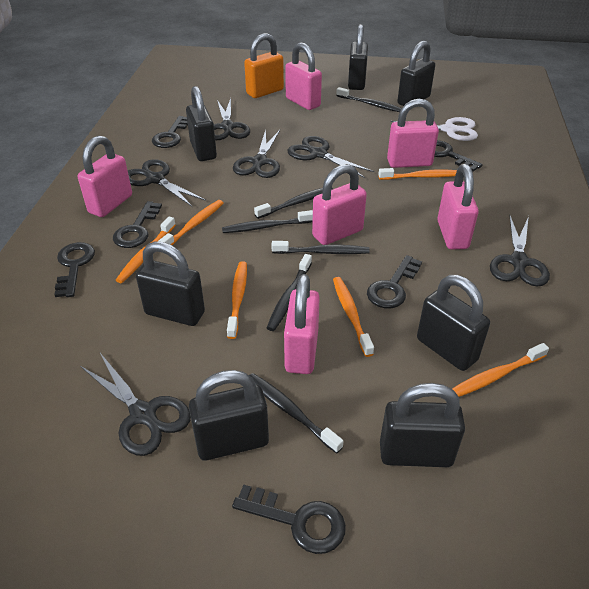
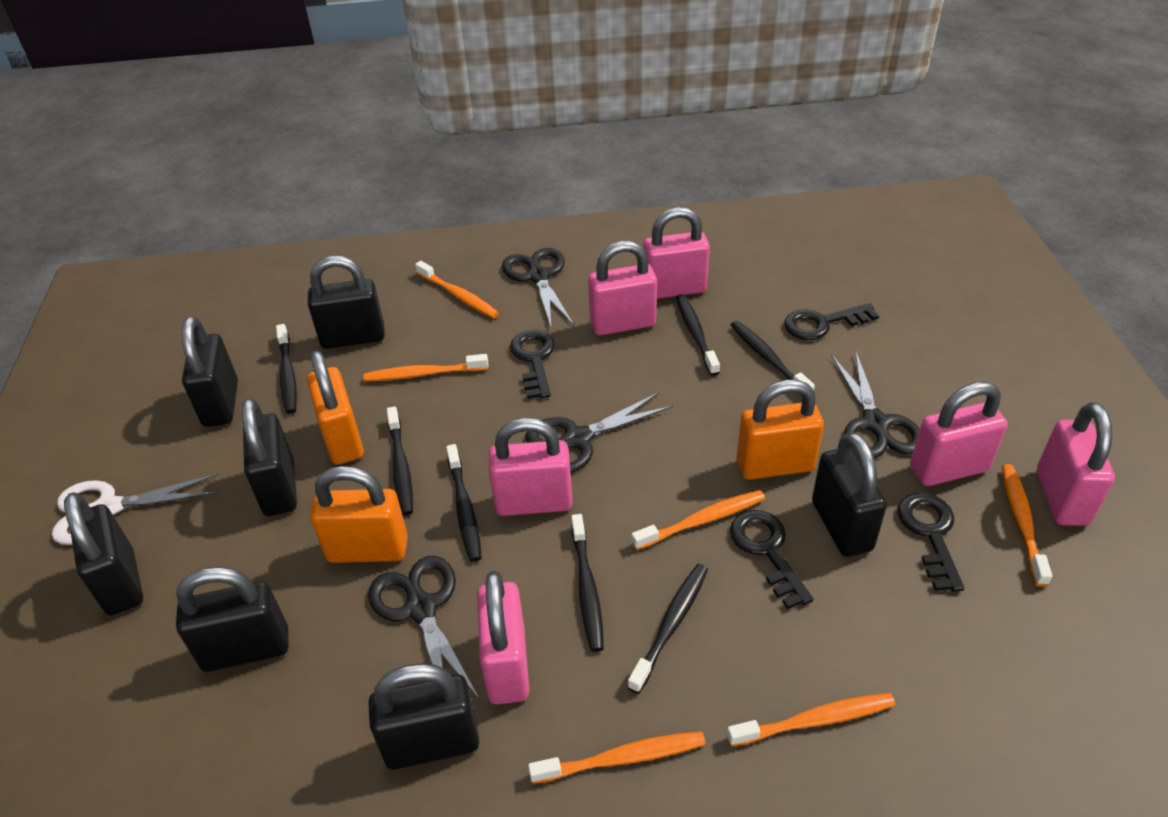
black key: [54,242,95,297] [113,201,162,248] [152,116,188,148] [232,484,346,554] [367,255,422,308] [434,140,483,172] = 6 -> [510,330,555,399] [730,510,813,609] [784,303,879,340] [898,493,964,592] = 4
black scissors: [80,353,191,456] [128,159,206,207] [214,98,250,140] [233,129,280,178] [287,136,374,178] [490,215,550,287] = 6 -> [368,556,480,700] [502,248,574,330] [526,392,673,473] [831,351,920,458] = 4
black toothbrush: [222,210,313,233] [249,373,344,454] [254,188,333,219] [267,254,312,331] [272,241,370,254] [336,87,402,112] = 6 -> [276,324,297,414] [387,406,413,516] [446,444,482,562] [571,514,604,652] [628,564,708,694] [676,294,720,376] [731,321,815,390] = 7
orange padlock: [244,33,284,98] = 1 -> [307,351,364,465] [310,466,408,563] [737,379,824,480] = 3

